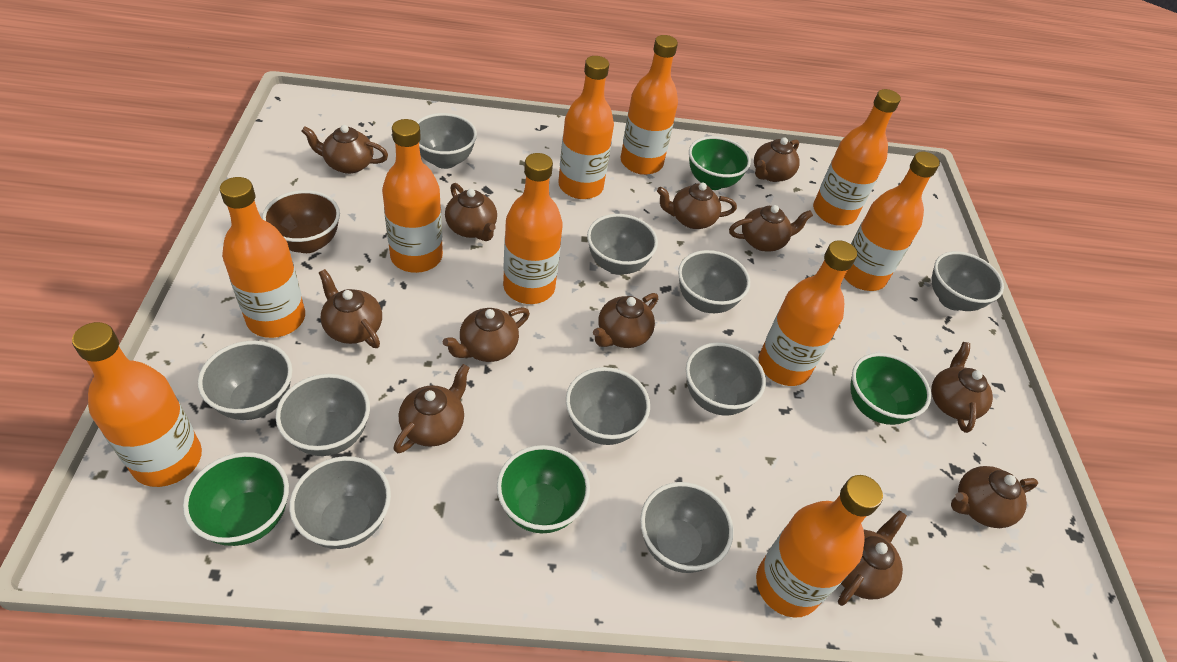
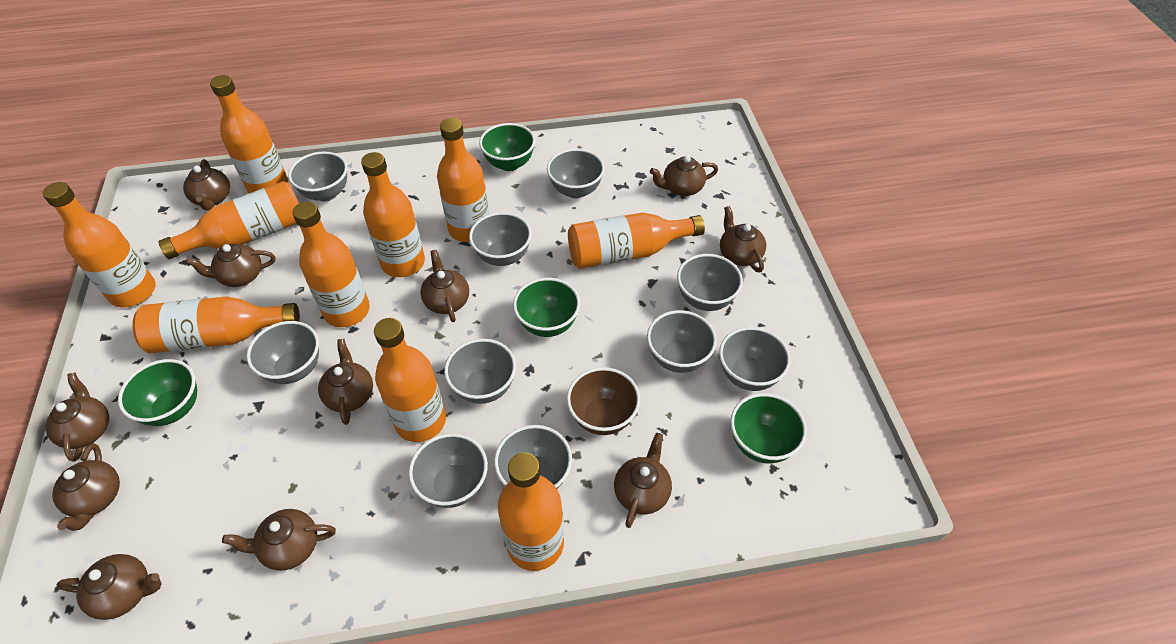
brown teapot: [302,125,388,174] [318,269,382,348] [393,364,470,453] [443,307,530,362] [445,183,497,241] [593,293,658,348] [657,182,737,229] [729,205,813,252] [754,137,800,182] [838,510,907,606] [931,342,993,433] [951,466,1038,528] = 12 -> [46,372,109,462] [52,443,120,531] [57,554,161,620] [183,159,230,210] [186,244,275,287] [222,509,336,571] [318,339,373,425] [420,250,469,322] [614,433,672,528] [650,156,718,196] [720,206,766,272] = 11

